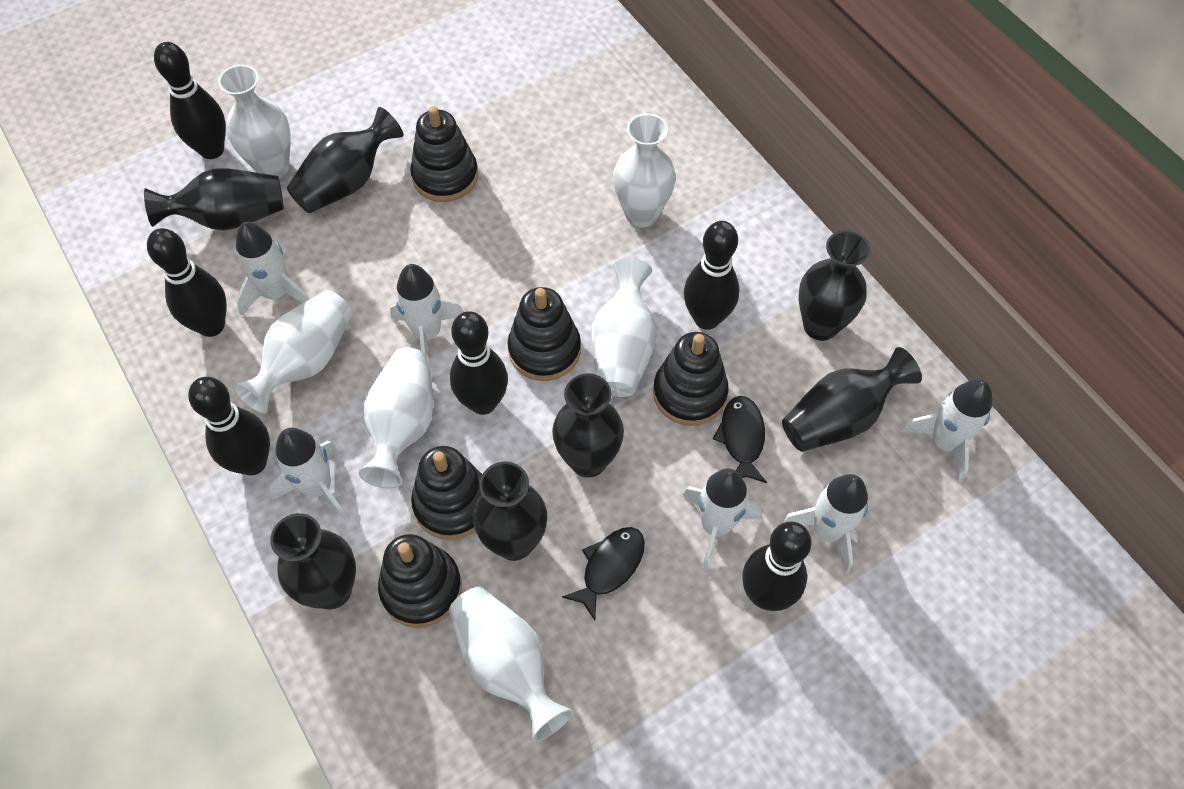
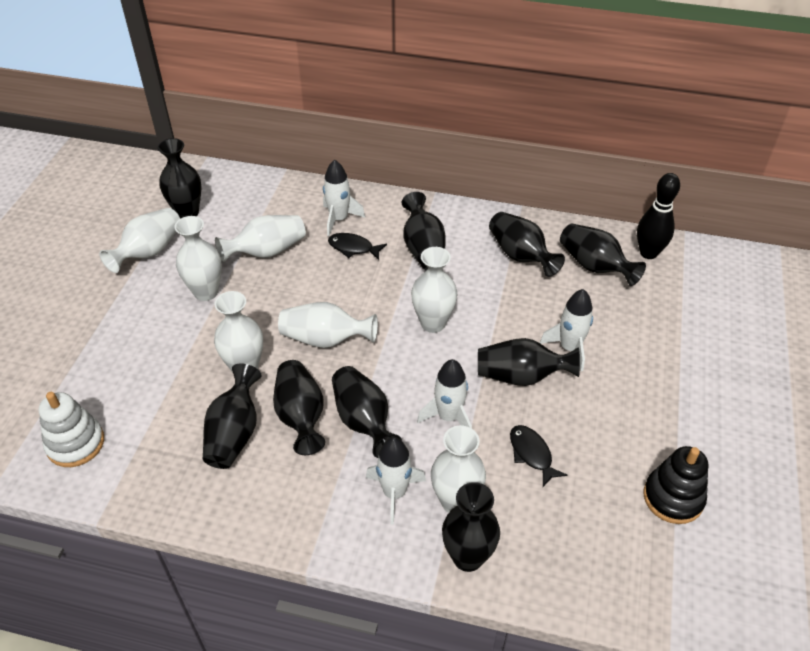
black bowling pin: [147,228,227,337] [154,42,226,159] [188,377,270,475] [450,311,508,415] [684,221,739,330] [742,521,812,611] = 6 -> [637,173,680,259] = 1
black stacking toy: [378,534,462,628] [410,106,478,202] [411,446,482,540] [508,287,581,381] [653,332,729,426] = 5 -> [644,446,708,524] = 1
black vase: [144,168,284,230] [270,513,356,609] [287,107,403,213] [473,462,547,561] [552,373,624,478] [782,347,922,452] [798,230,870,341] = 7 -> [158,138,201,219] [203,363,261,469] [273,360,325,455] [332,366,402,458] [402,192,445,271] [442,482,500,572] [478,338,580,386] [489,212,565,277] [560,224,646,286] = 9
white rocket: [236,222,310,315] [269,428,347,520] [390,264,463,356] [683,469,761,569] [781,474,868,574] [900,379,992,483] = 6 -> [323,159,365,236] [366,437,426,525] [417,359,472,428] [540,289,593,371] = 4
white stacking toy: none = 0 -> [39,392,104,467] = 1
white vase: [218,65,290,178] [233,290,352,414] [359,347,433,488] [449,587,573,742] [591,258,657,397] [613,113,676,227] = 6 -> [99,208,180,273] [174,216,222,301] [214,291,263,372] [215,215,306,263] [278,302,378,348] [411,247,457,333] [431,425,486,513] = 7

